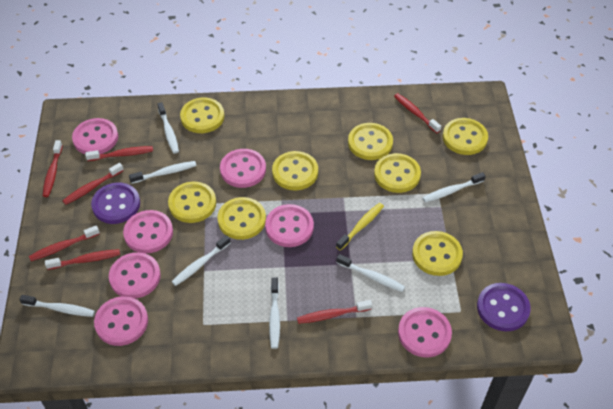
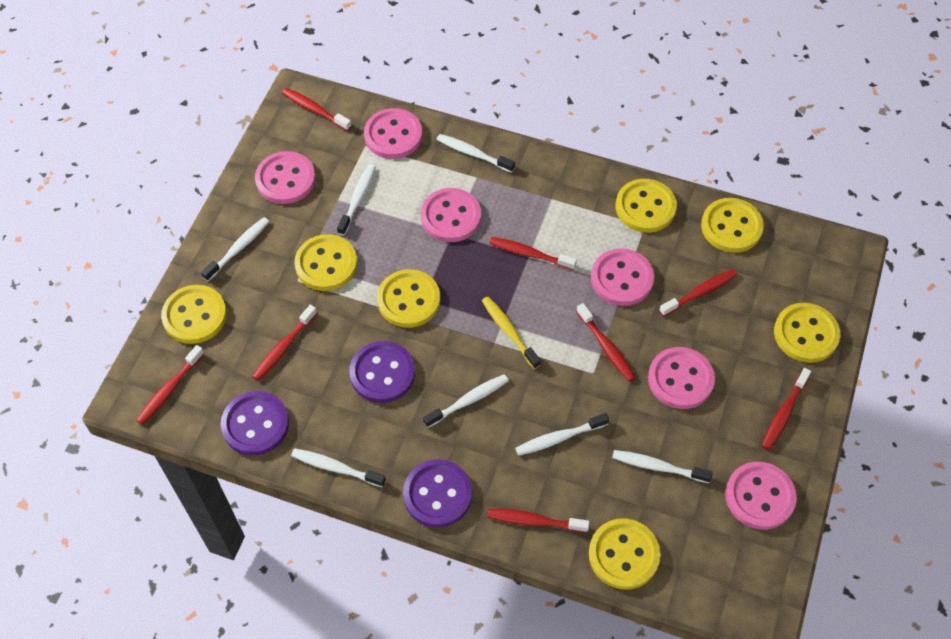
pink button: [72,118,118,154] [94,296,148,346] [109,252,161,299] [123,210,173,253] [220,149,266,188] [265,204,314,247] [398,307,452,357] = 7 -> [255,151,316,204] [364,108,423,159] [421,188,481,242] [591,248,654,306] [648,347,715,409] [725,462,797,530] = 6
purple button: [91,183,140,224] [477,283,531,331] = 2 -> [221,391,289,455] [349,341,415,403] [403,459,472,528] = 3
red toothbrush: [29,225,100,261] [43,140,63,197] [45,249,120,270] [62,163,124,205] [85,146,153,161] [297,300,372,324] [394,93,441,133] = 7 -> [136,345,205,425] [252,305,317,381] [282,88,351,131] [487,509,590,533] [489,237,577,270] [576,303,636,381] [659,269,737,317] [762,368,811,450] = 8
yellow button: [168,182,216,223] [180,98,224,133] [217,197,266,240] [272,151,318,190] [348,123,393,160] [374,153,421,193] [412,231,463,276] [443,118,488,155] = 8 -> [161,285,227,344] [294,234,357,291] [377,269,440,328] [589,518,661,590] [616,179,677,233] [701,198,764,253] [774,303,840,363] = 7

